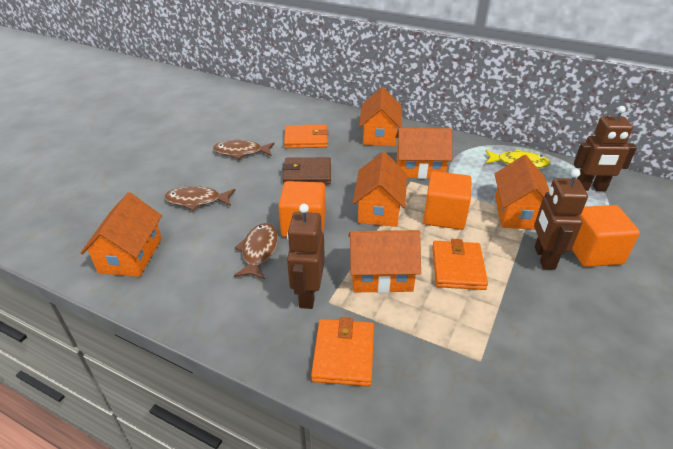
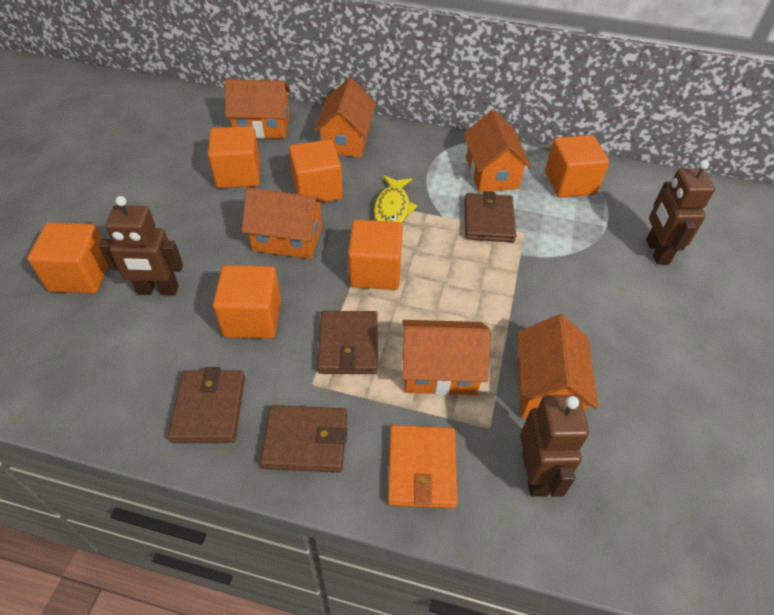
brown fish: [164,186,235,211] [213,140,275,159] [234,223,278,279] = 3 -> none = 0
brown wallet: [282,157,331,185] = 1 -> [168,367,245,443] [260,405,347,472] [317,311,378,374] [464,191,516,242] = 4
orange cube: [279,181,326,237] [423,171,472,230] [572,205,640,267] = 3 -> [27,223,108,293] [208,126,260,188] [213,265,281,339] [289,139,343,203] [348,220,403,290] [545,135,609,198] = 6
orange wallet: [284,125,329,148] [311,317,374,386] [432,239,488,290] = 3 -> [388,425,458,509] = 1

